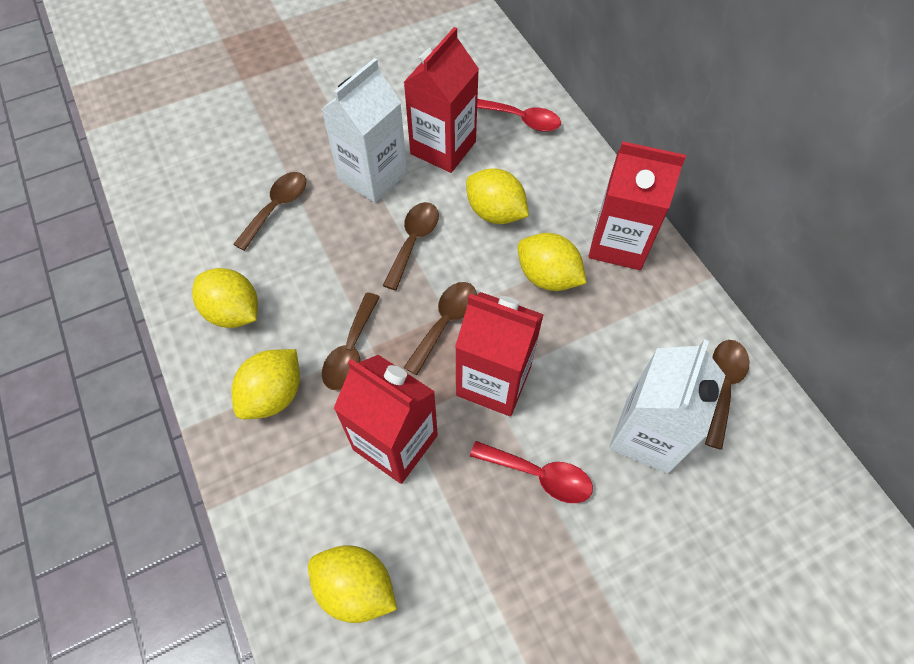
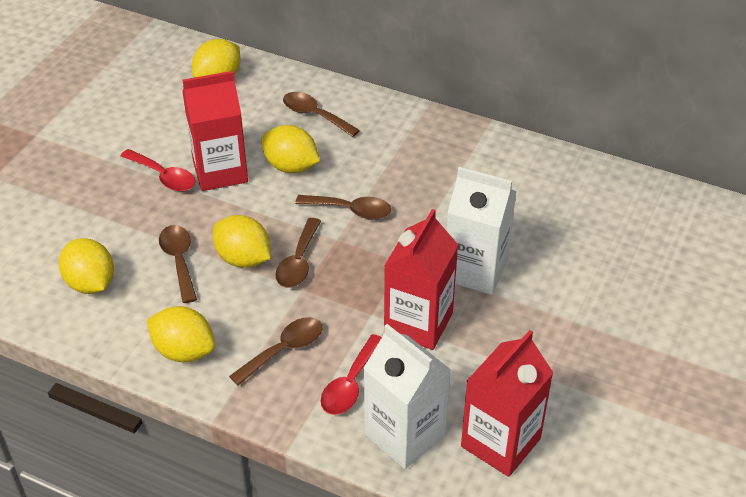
red carton: [333,355,438,484] [403,27,479,173] [455,292,544,416] [588,141,686,270] = 4 -> [182,71,248,191] [384,209,458,350] [461,330,553,477] = 3

